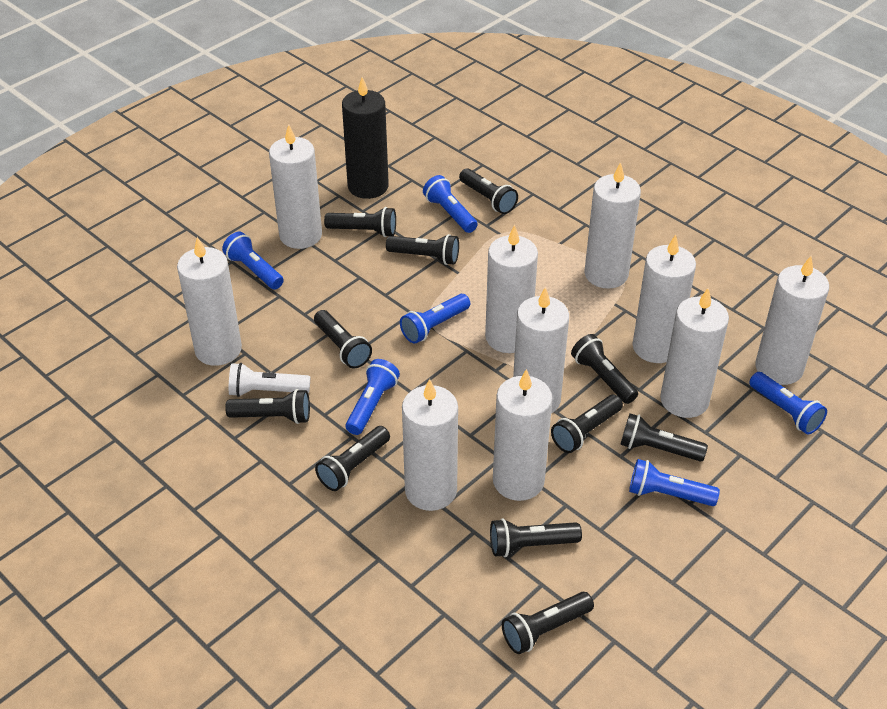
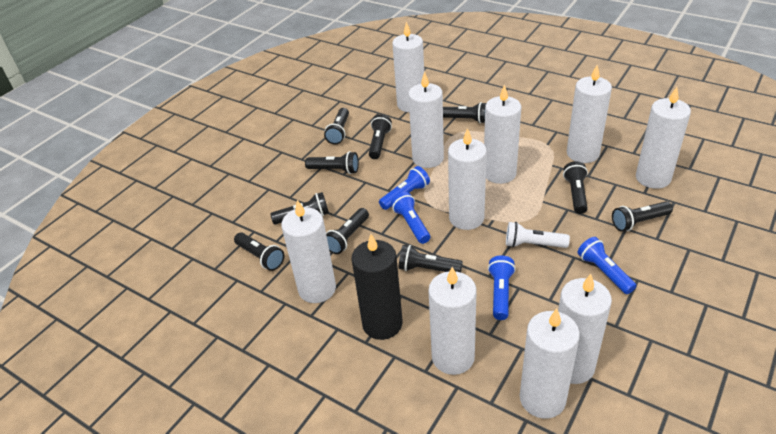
black flashlight: [225,389,310,424] [314,310,372,369] [315,426,390,491] [324,207,396,237] [386,234,459,265] [459,168,518,214] [490,518,582,557] [502,592,594,654] [551,395,623,453] [571,334,638,404] [620,413,708,462] = 11 -> [234,232,284,271] [270,192,329,225] [305,151,359,174] [324,108,349,144] [326,208,369,254] [369,114,392,159] [399,245,463,272] [443,102,486,123] [563,161,588,214] [612,201,673,232] = 10
blue flashlight: [222,232,284,290] [346,359,400,435] [400,294,470,344] [423,175,478,233] [629,459,720,506] [749,372,827,434] = 6 -> [379,166,430,210] [391,192,430,244] [488,255,516,320] [577,237,636,294] = 4

